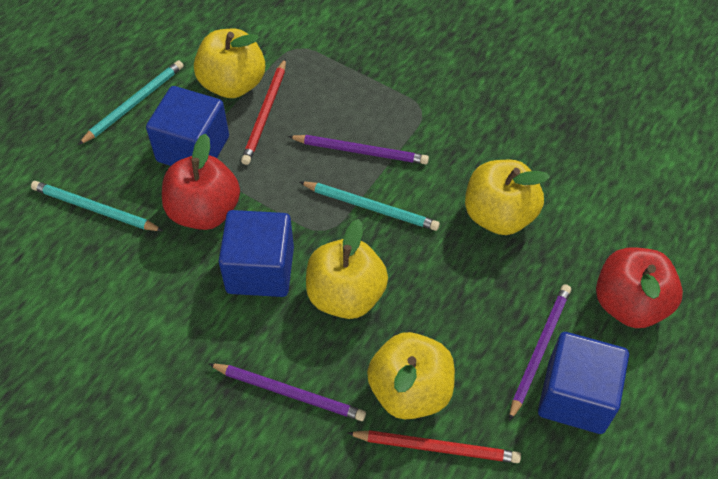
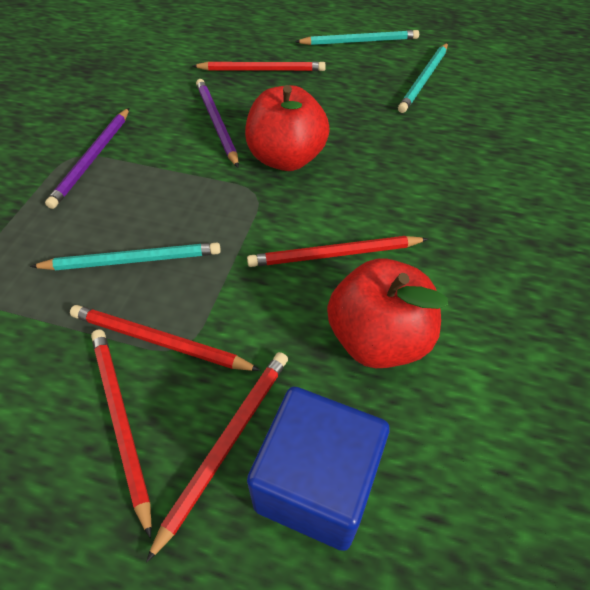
blue cube: [146,86,229,166] [219,210,294,297] [538,332,629,434] = 3 -> [247,386,389,551] = 1
purple pencil: [209,364,366,421] [288,135,429,164] [509,284,571,421] = 3 -> [45,108,129,209] [196,79,239,168] = 2
red pencil: [241,58,286,165] [347,430,521,463] = 2 -> [70,305,260,371] [91,329,152,538] [146,352,288,563] [193,61,326,71] [247,236,428,267] = 5
yellow apple: [194,29,265,98] [306,219,388,319] [367,332,455,419] [465,160,550,235] = 4 -> none = 0

